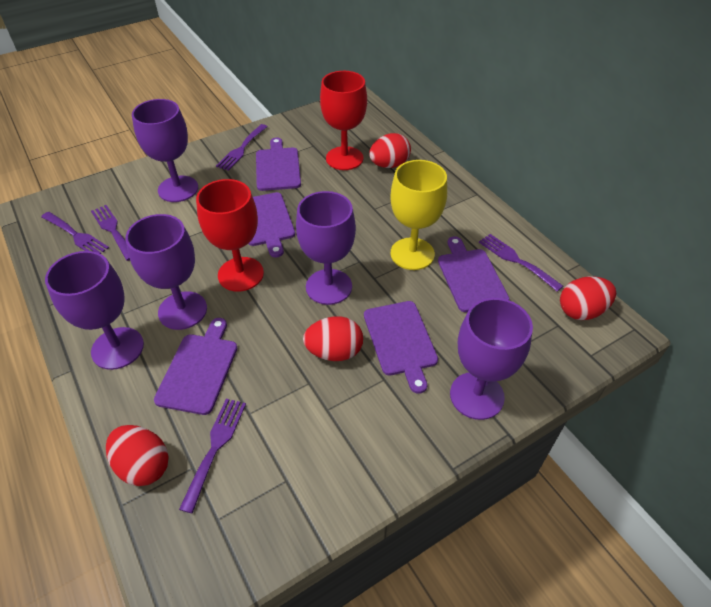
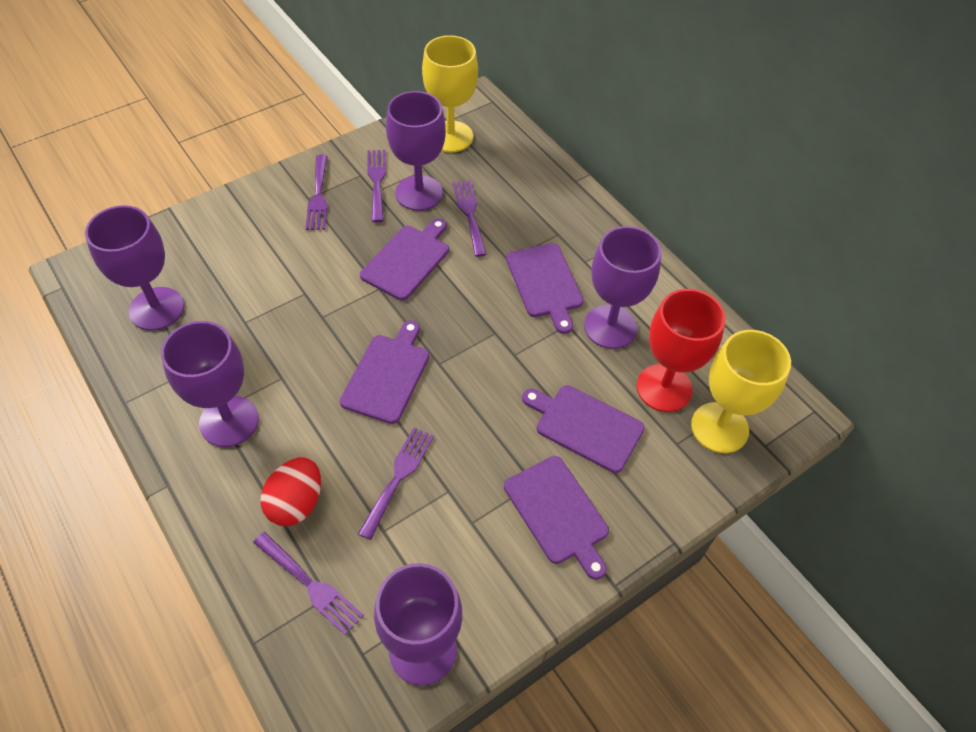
red egg: [106,425,169,486] [303,316,363,361] [369,133,411,168] [560,276,616,320] = 4 -> [261,457,321,526] = 1
red goblet: [196,179,264,292] [320,71,367,170] = 2 -> [637,289,726,412] = 1
yellow goblet: [390,160,447,270] = 1 -> [422,35,478,152] [691,330,791,453] = 2

